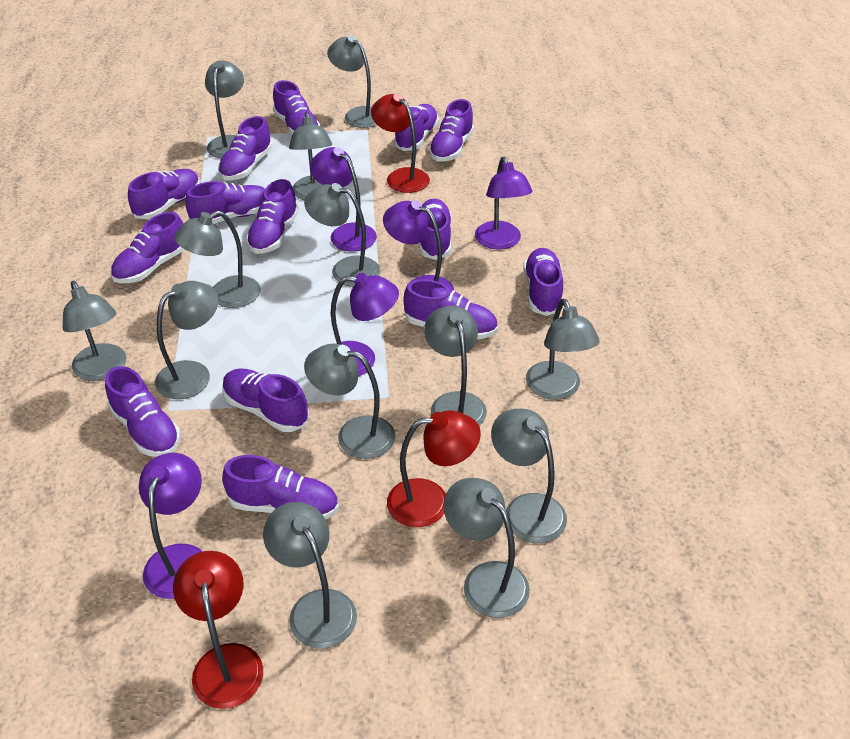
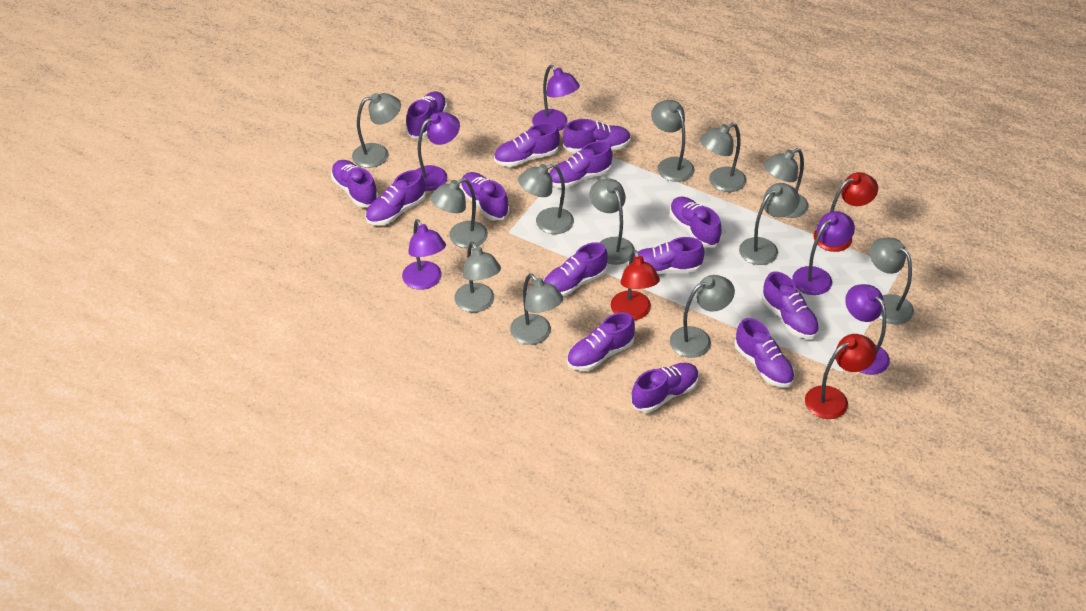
grey lamp: [63,281,126,381] [155,281,219,399] [174,211,261,308] [205,61,244,158] [263,502,357,649] [289,112,332,201] [304,183,380,287] [304,344,396,459] [327,35,377,128] [424,305,487,426] [443,478,530,618] [491,409,567,543] [526,299,600,400] = 13 -> [352,93,401,168] [430,178,488,248] [454,242,501,312] [510,273,563,345] [518,164,574,234] [589,178,635,265] [651,100,694,182] [670,275,735,358] [700,123,746,192] [739,183,800,265] [764,148,809,218] [870,237,914,324] = 12

